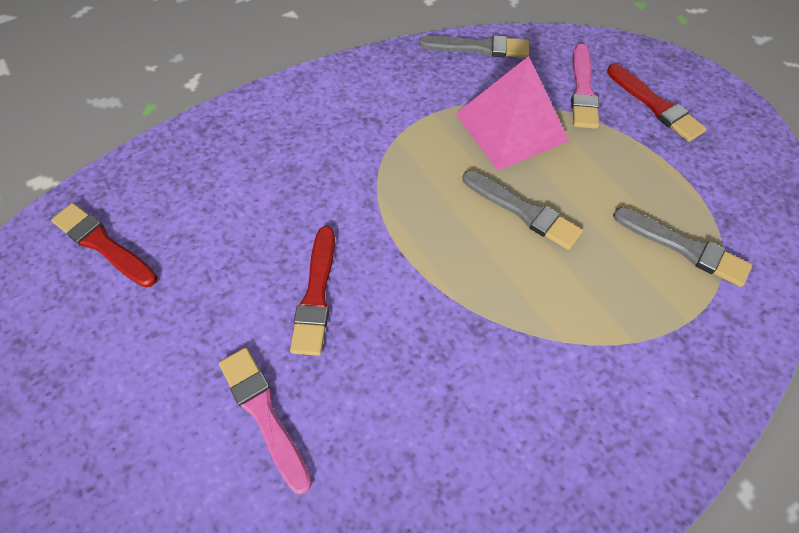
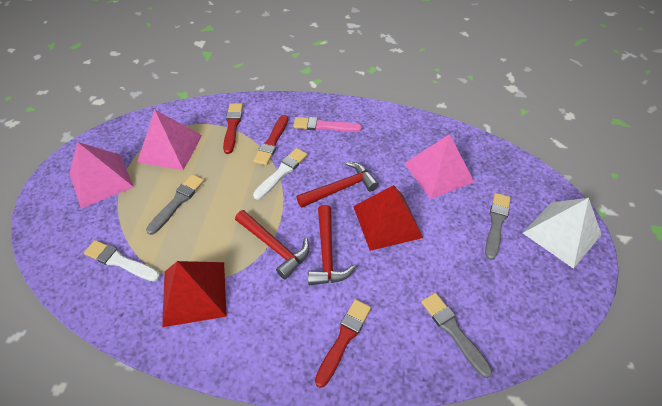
pink brush: [219,347,312,495] [571,44,599,129] = 2 -> [293,117,362,132] = 1
pink pyramid: [456,56,569,171] = 1 -> [69,142,134,209] [137,110,202,170] [404,134,474,199] = 3
red hammer: none = 0 -> [235,210,309,279] [296,162,379,208] [308,205,355,286] = 3
red pyramid: none = 0 -> [162,261,227,327] [353,185,423,251] = 2
white brush: none = 0 -> [84,240,160,282] [253,148,308,200] = 2
white pyramid: none = 0 -> [523,198,602,269] = 1

